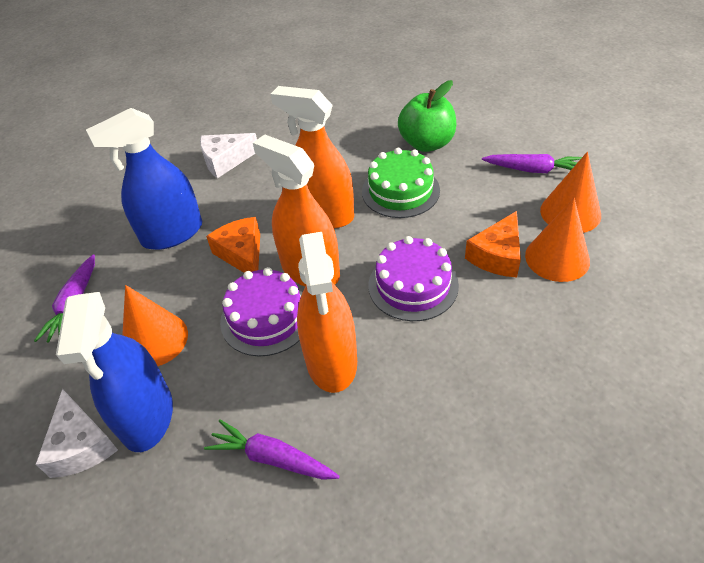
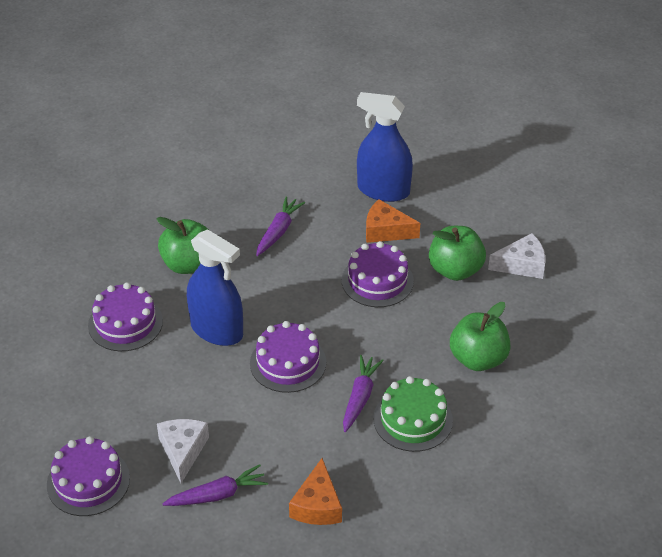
green apple: [398,80,456,152] = 1 -> [157,217,209,274] [429,226,486,281] [450,302,510,371] = 3
orange cone: [122,285,188,366] [525,198,590,282] [540,152,601,233] = 3 -> none = 0
orange spray bottle: [253,134,340,286] [271,86,354,228] [297,232,357,393] = 3 -> none = 0
purple cake: [220,267,303,357] [368,236,459,321] = 2 -> [47,436,130,516] [88,282,163,351] [250,321,326,393] [342,241,414,307] = 4

